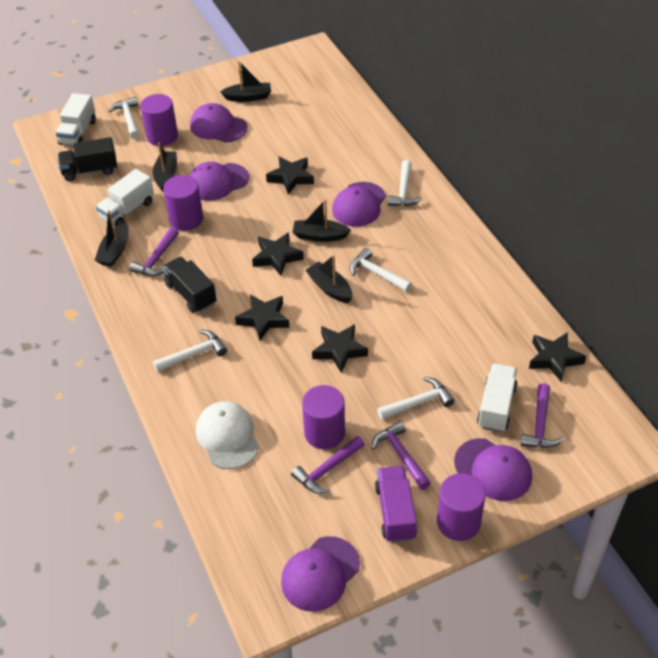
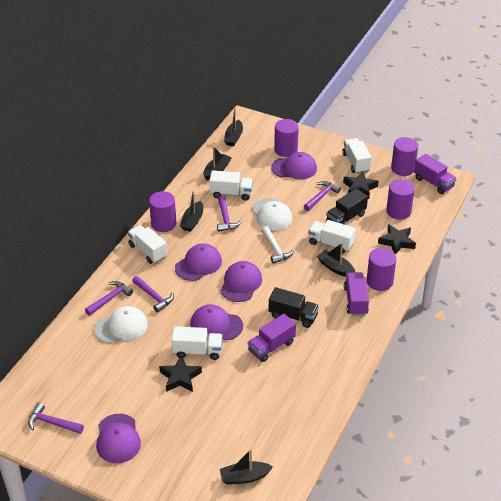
black star: [235,294,289,340] [252,232,304,276] [266,156,314,195] [312,324,368,373] [529,332,586,382] = 5 -> [159,355,202,392] [343,171,379,199] [378,224,416,255] = 3
purple cylinder: [140,94,178,146] [163,175,203,231] [302,385,345,449] [437,473,486,541] = 4 -> [149,191,176,232] [274,119,299,157] [366,248,397,291] [386,179,415,220] [391,137,418,176] = 5
purple hammer: [130,227,179,276] [291,436,365,494] [372,421,431,490] [521,383,564,448] = 4 -> [28,403,84,434] [85,281,133,316] [132,276,174,313] [217,196,242,232] [303,181,341,211] = 5
purple truck: [375,466,417,543] = 1 -> [248,314,296,362] [344,272,369,316] [414,154,457,194] = 3
white cap: [196,401,259,469] = 1 -> [94,306,148,344] [252,198,292,231] = 2
white hammer: [109,97,140,139] [153,330,227,372] [350,248,412,292] [377,377,454,420] [388,160,422,206] = 5 -> [262,226,294,264] = 1
white truck: [56,93,96,146] [96,169,154,227] [477,364,517,432] = 3 -> [128,225,167,264] [172,326,223,360] [209,170,253,201] [308,220,356,254] [342,138,371,174] = 5

